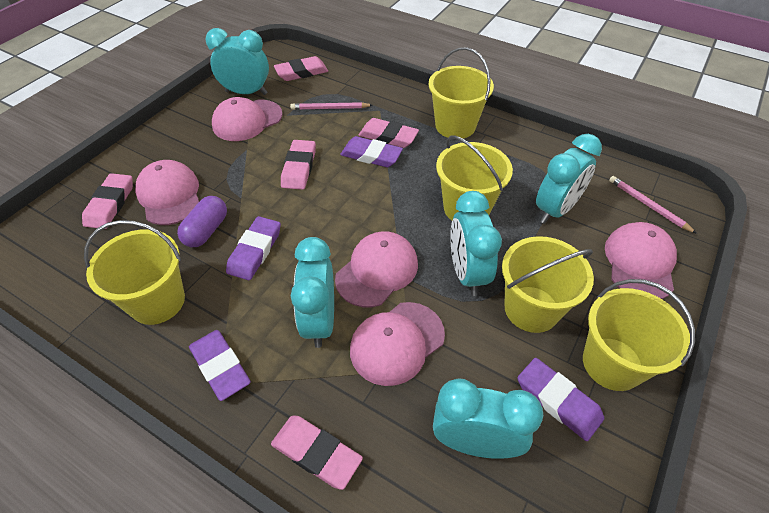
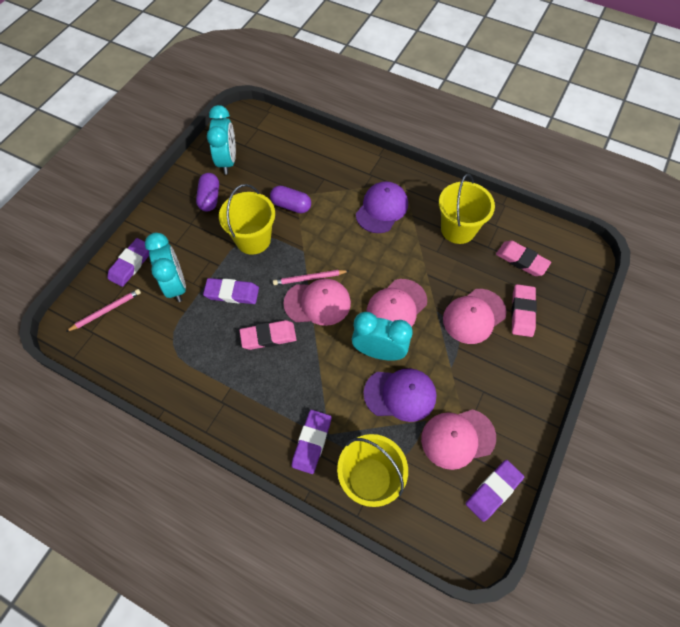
pink cap: [135,160,199,225] [212,97,283,141] [335,231,418,307] [350,302,445,386] [605,222,677,299] = 5 -> [284,278,351,326] [366,279,427,327] [421,409,496,470] [443,289,507,344] = 4
pink eraser: [82,173,133,229] [271,415,363,490] [274,56,328,81] [281,140,316,190] [358,118,419,148] = 5 -> [239,320,297,350] [496,241,551,276] [511,284,537,337] = 3
purple cap: none = 0 -> [356,181,408,233] [363,368,436,422] = 2
purple capsule: [177,196,227,247] = 1 -> [196,173,219,212] [270,186,311,213] = 2
turquoise clock: [205,28,269,95] [291,237,334,348] [433,378,543,459] [450,191,502,296] [536,134,602,224] = 5 -> [145,233,186,302] [207,105,236,175] [352,312,413,361] = 3
yellow bucket: [84,220,185,325] [429,47,494,138] [436,136,513,221] [502,236,594,333] [583,279,695,391] = 5 -> [219,184,275,255] [337,434,408,507] [439,173,495,244] = 3

